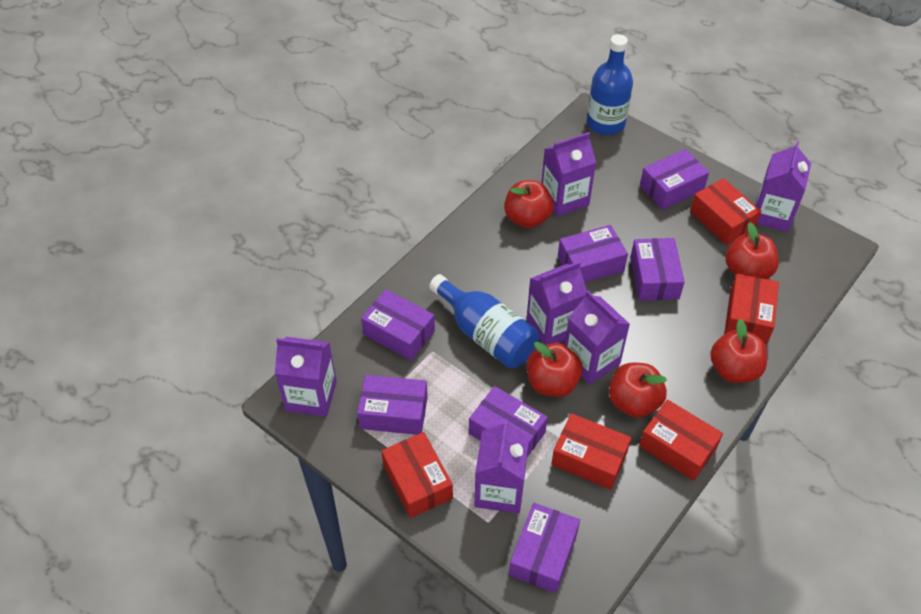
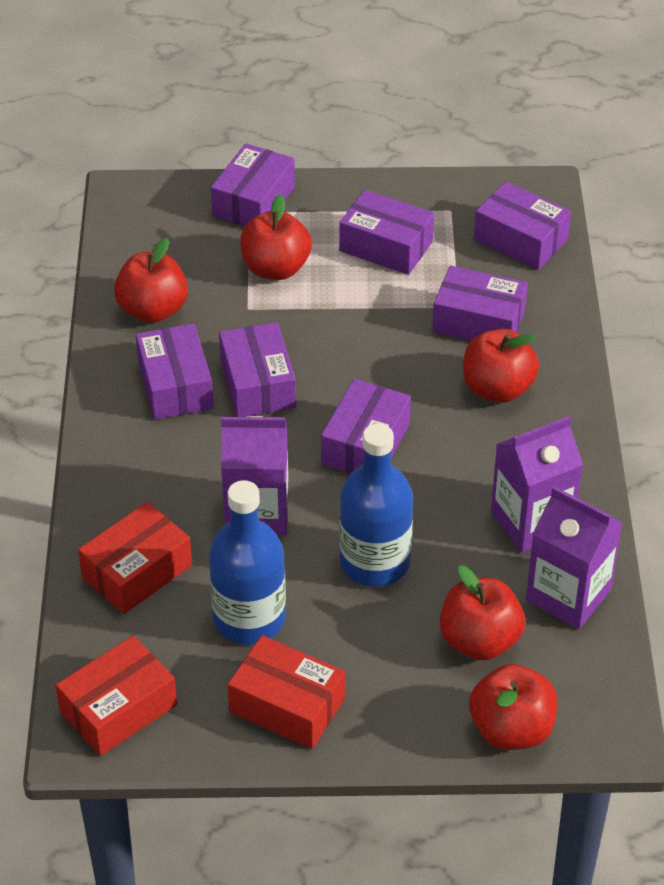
purple carton: [275,337,337,417] [475,419,529,514] [527,261,587,345] [541,132,596,216] [565,291,630,384] [755,141,811,232] = 6 -> [221,416,288,536] [491,416,583,553] [526,486,622,629] = 3
red box: [381,432,453,518] [551,413,631,490] [639,399,723,481] [690,178,761,245] [724,273,779,344] = 5 -> [56,635,177,756] [78,502,192,614] [227,635,345,749] = 3

